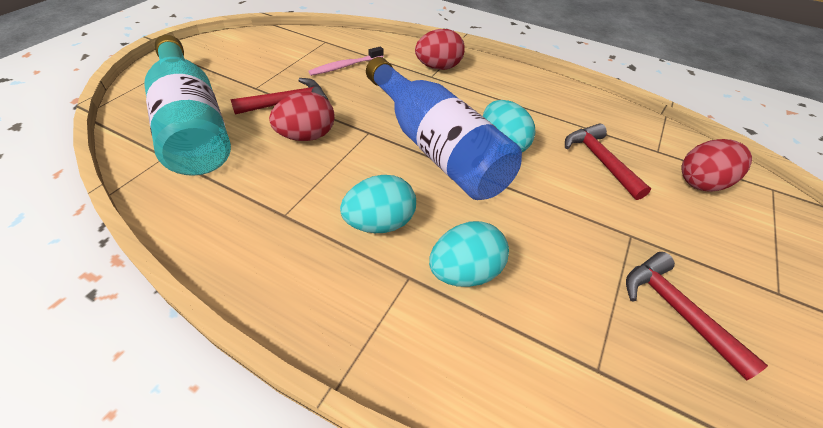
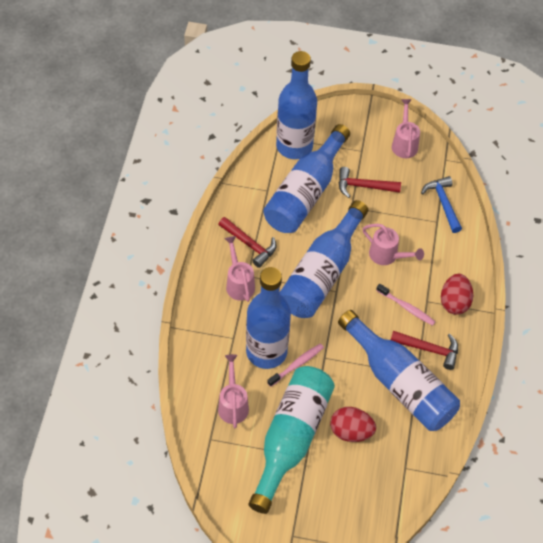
blue bottle: [366,57,522,200] = 1 -> [246,267,291,369] [263,124,350,233] [276,51,317,159] [280,200,368,318] [338,310,460,431] = 5
blue hammer: none = 0 -> [421,176,462,233] = 1
pink toothbrush: [308,46,384,76] = 1 -> [267,343,324,387] [376,284,436,326] = 2
pink watering can: none = 0 -> [218,354,249,428] [225,236,255,302] [362,224,424,265] [392,99,420,158] = 4
red egg: [269,92,335,141] [415,29,465,70] [681,139,752,192] = 3 -> [330,407,376,442] [441,274,473,315] = 2
turquoise egg: [340,175,416,233] [429,221,509,287] [483,100,535,152] = 3 -> none = 0

